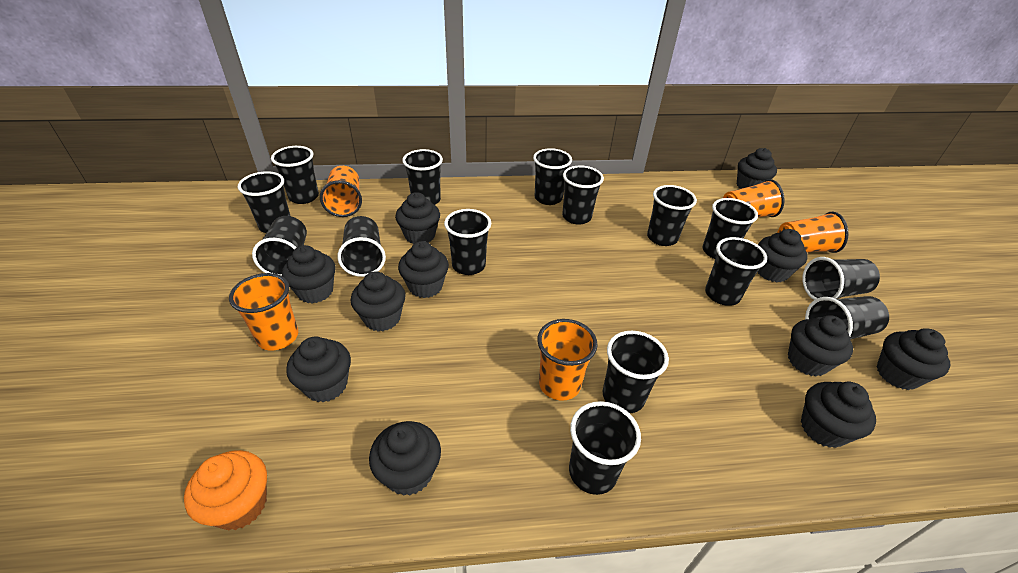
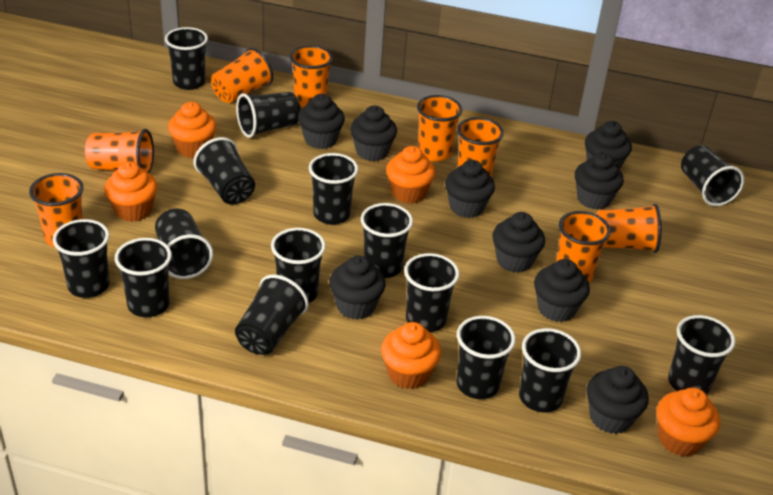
black cupcake: [282,245,336,303] [286,336,351,402] [351,271,406,332] [369,421,441,496] [395,192,440,244] [398,241,449,298] [737,148,777,189] [758,229,808,282] [788,315,853,377] [801,381,876,448] [877,328,951,390] = 11 -> [298,94,345,149] [329,255,385,320] [350,106,397,161] [445,160,495,218] [492,212,545,273] [534,259,590,322] [575,153,624,210] [585,121,632,170] [587,366,649,434] = 9
orange cup: [229,273,298,351] [320,166,362,217] [537,319,598,401] [723,179,785,217] [777,212,849,253] = 5 -> [29,173,84,247] [85,129,154,173] [211,48,273,103] [290,45,333,107] [417,95,462,161] [457,117,504,177] [556,211,611,282] [595,204,662,253] = 8
orange cupcake: [184,450,267,530] = 1 -> [104,161,157,222] [168,102,217,158] [381,322,441,389] [386,146,436,204] [657,388,720,456] = 5

